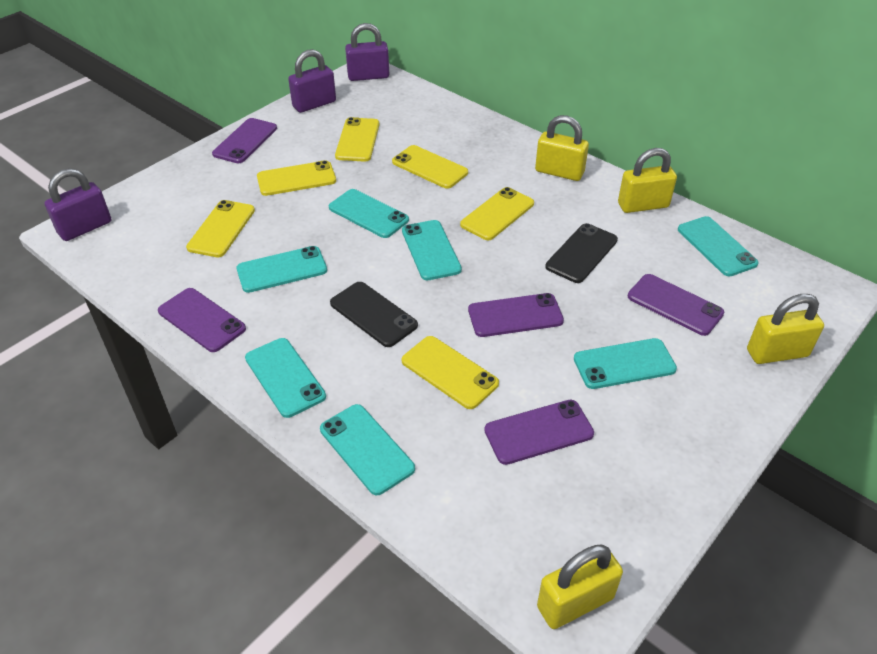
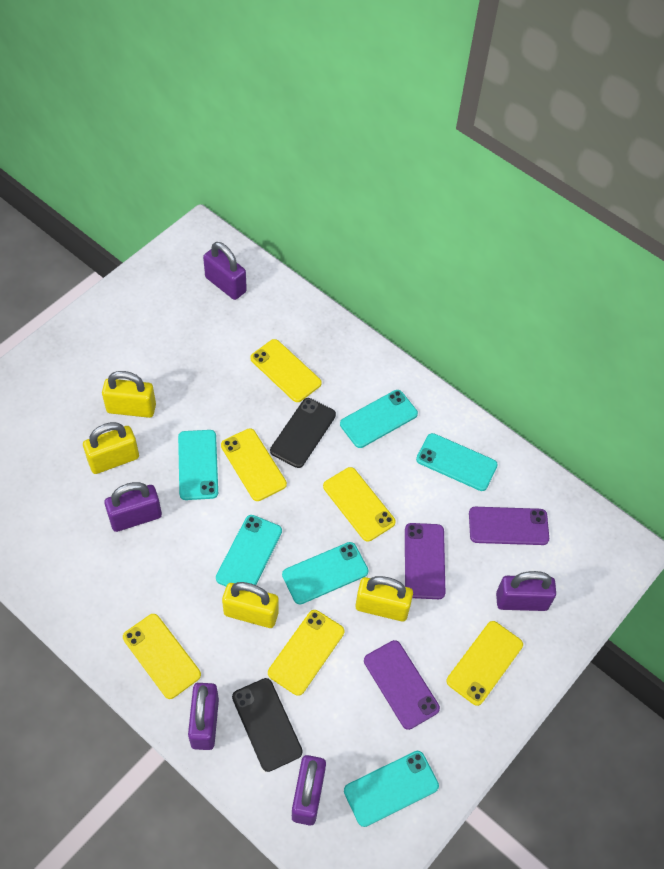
purple padlock: [44,168,111,241] [288,49,336,113] [345,23,389,81] = 3 -> [104,482,162,532] [188,683,219,750] [203,242,247,300] [292,755,326,826] [496,571,556,611] = 5
purple phone: [158,288,246,352] [212,118,277,163] [468,293,564,337] [484,400,594,465] [628,274,724,336] = 5 -> [364,640,440,730] [405,523,445,599] [469,507,549,545] = 3
turquoise phone: [237,246,327,293] [245,338,326,418] [320,404,415,495] [329,189,409,238] [402,220,462,280] [574,338,677,389] [678,216,759,276] = 7 -> [178,430,218,500] [216,515,282,586] [282,542,368,604] [340,390,418,448] [344,751,439,827] [416,433,498,491] = 6

